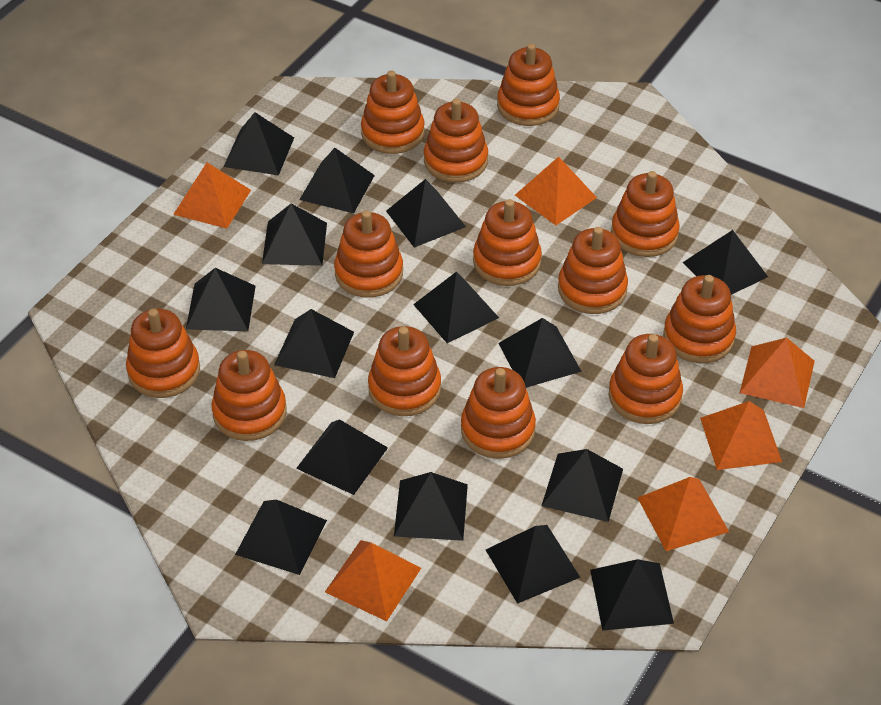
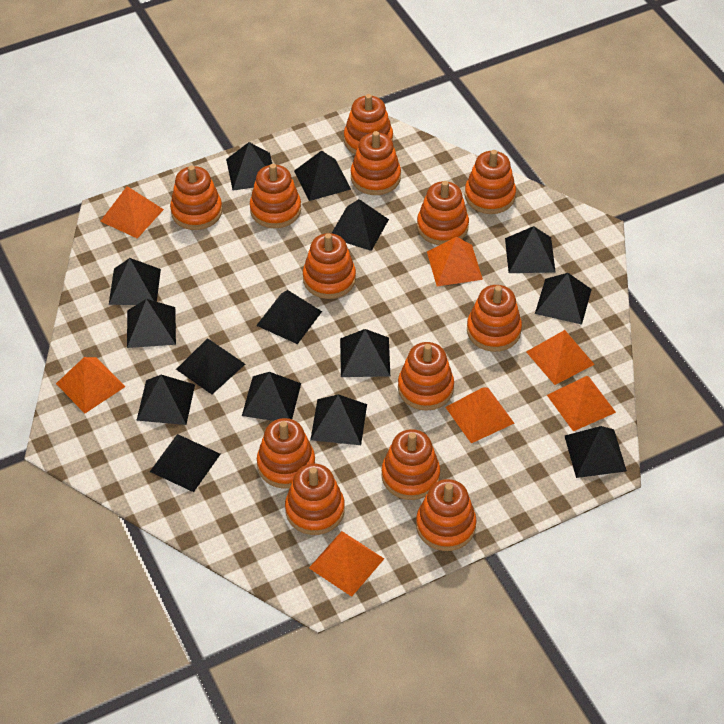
orange pyramid: [173,163,251,229] [325,540,421,621] [515,157,597,225] [638,477,729,551] [700,401,782,470] [740,338,815,408] = 6 -> [56,357,125,413] [100,186,164,239] [309,531,384,597] [427,237,483,286] [445,388,514,443] [526,330,595,385] [547,376,616,431] = 7

